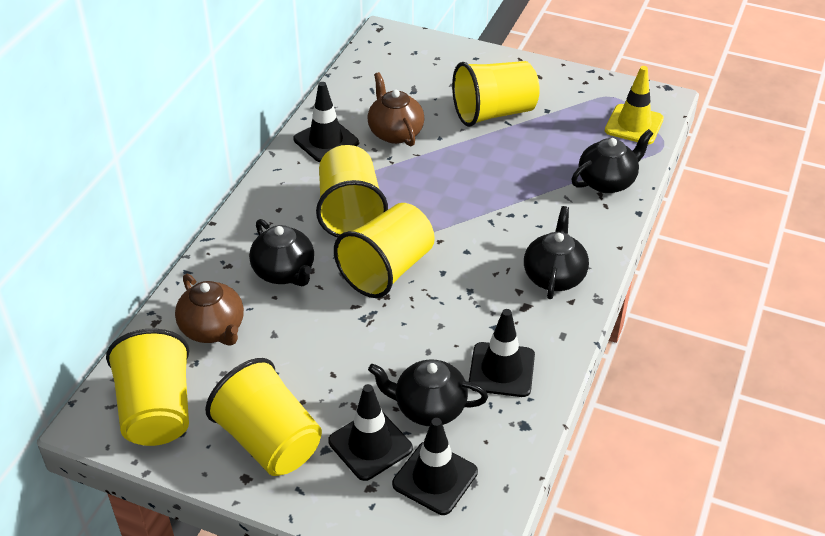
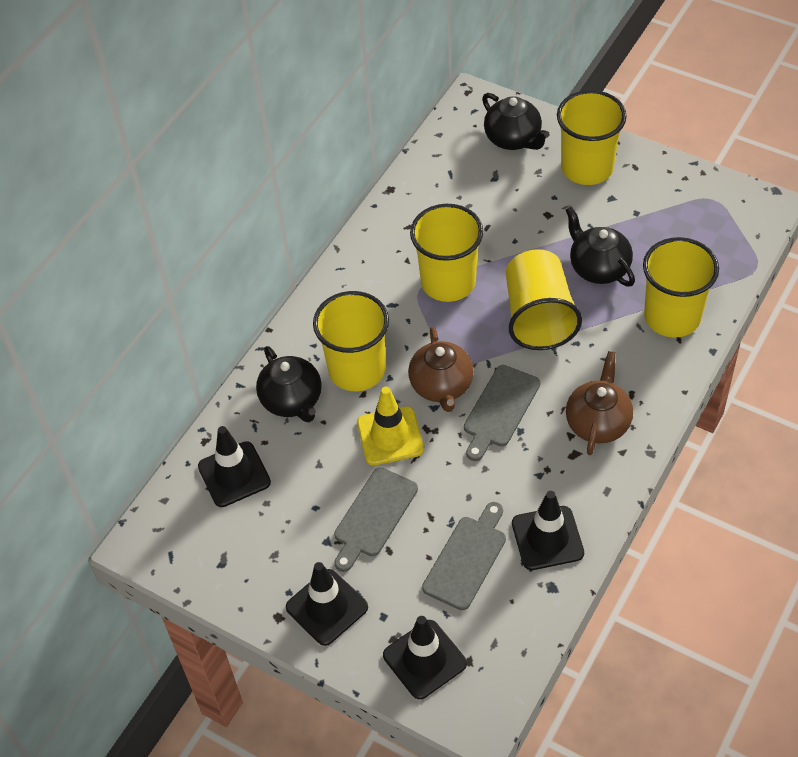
black teapot: [249,219,314,286] [368,359,488,426] [524,206,589,299] [571,129,653,193] = 4 -> [256,346,322,422] [482,93,549,150] [566,206,635,286] = 3
grey cutting board: none = 0 -> [334,467,418,572] [422,502,506,610] [464,365,540,461] = 3

